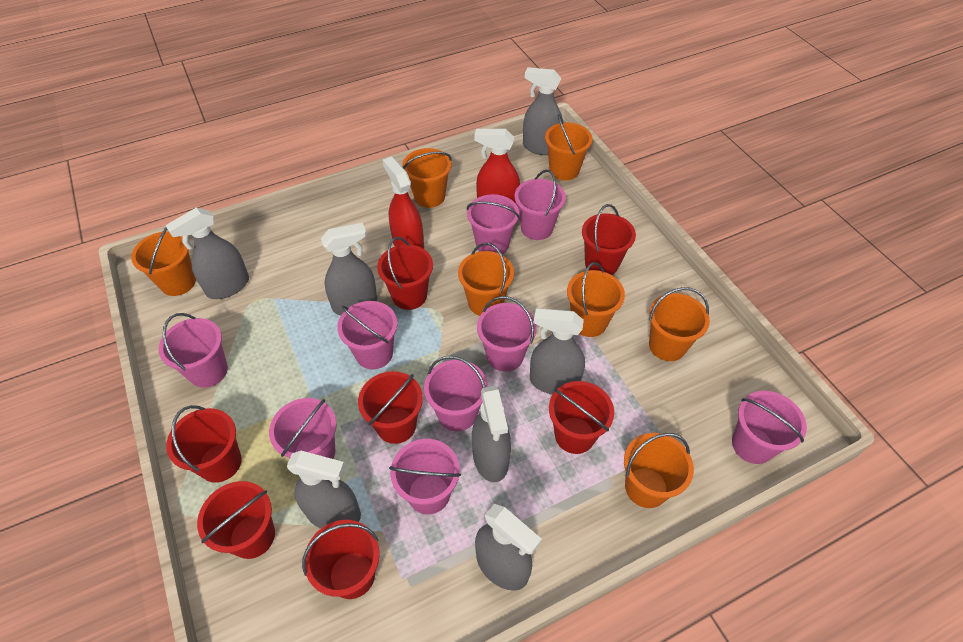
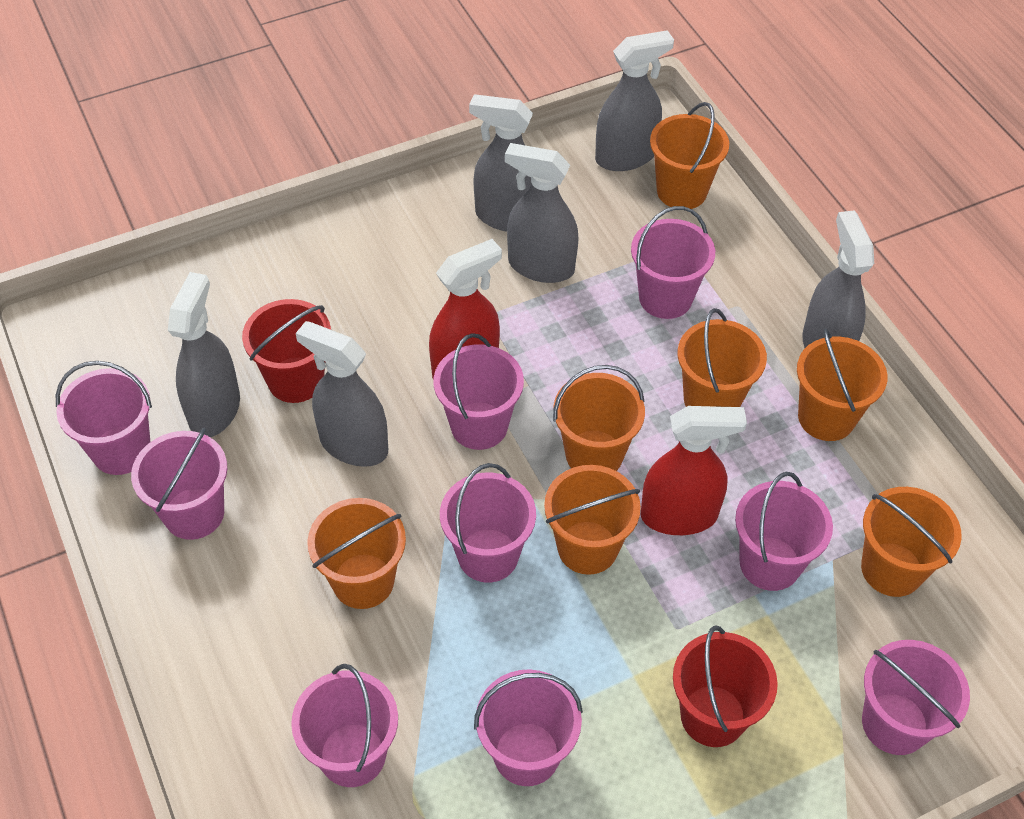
grey spray bottle: [165,208,249,299] [287,451,361,529] [321,223,378,315] [472,385,511,482] [475,504,542,591] [523,67,563,155] [530,308,585,395] = 7 -> [168,272,240,437] [296,321,388,467] [469,94,533,232] [505,143,578,283] [595,30,674,171] [802,210,874,348] = 6
red bucket: [166,405,242,483] [197,481,275,559] [302,520,380,599] [358,371,423,444] [377,237,433,310] [549,381,614,454] [582,204,636,275] = 7 -> [242,299,331,403] [673,626,778,747] = 2

